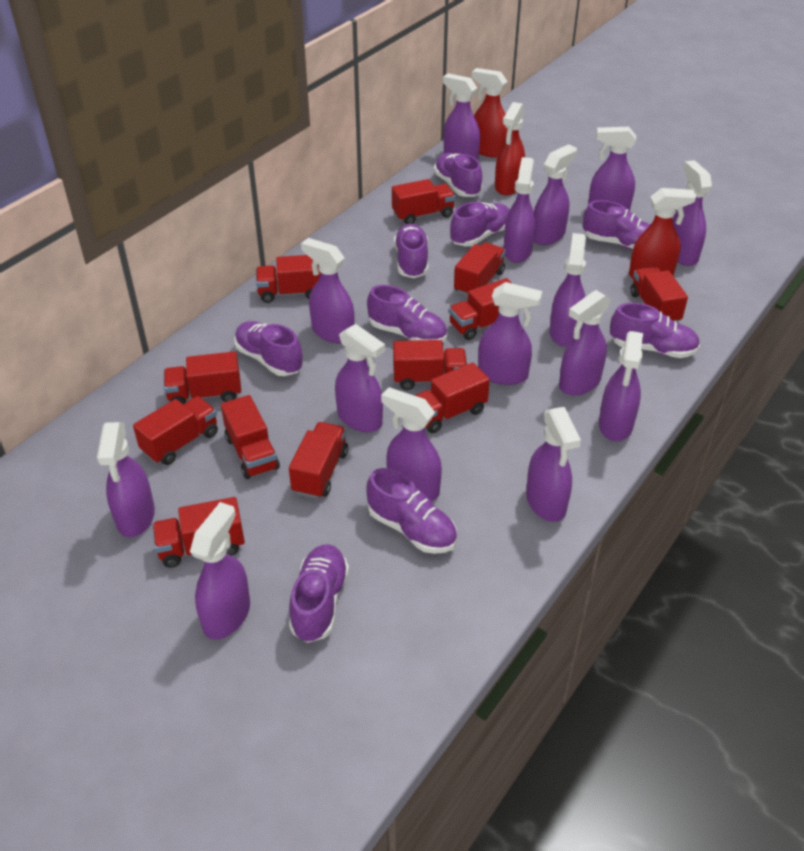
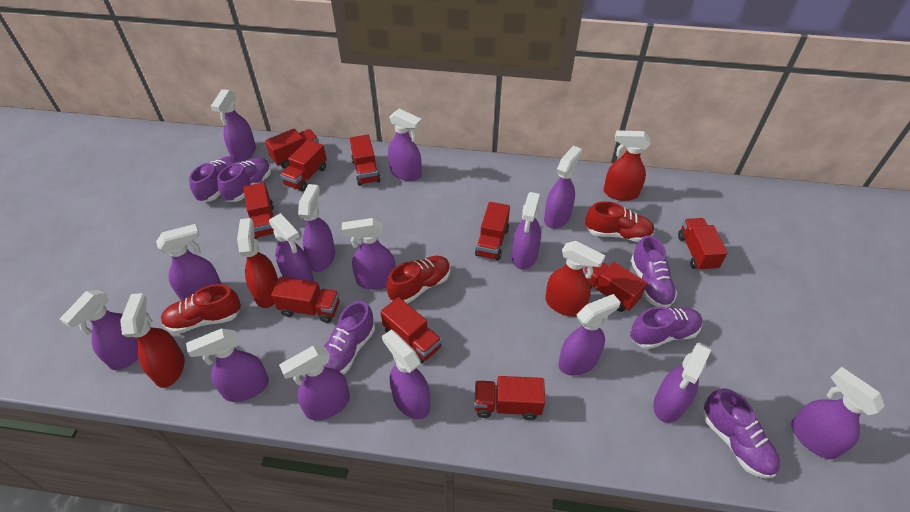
purple shoe: [234,321,303,376] [289,544,349,643] [367,285,447,342] [367,468,457,554] [394,224,428,278] [434,153,483,197] [450,202,510,246] [583,200,650,250] [610,303,700,358] = 9 -> [189,156,240,202] [217,157,271,202] [323,301,375,374] [630,307,702,349] [631,235,677,308] [703,388,780,479] = 6
red shoe: none = 0 -> [161,284,241,334] [386,256,450,304] [585,201,655,242] = 3
red spray bottle: [472,68,508,158] [495,102,525,195] [629,188,696,279] = 3 -> [120,293,185,388] [237,218,278,308] [545,241,605,317] [603,130,650,201] = 4
red truck: [133,396,218,465] [152,497,245,568] [164,351,241,404] [221,395,280,479] [256,255,321,303] [289,422,348,499] [392,179,455,224] [393,340,467,390] [414,363,490,433] [449,278,513,340] [454,242,506,296] [630,266,688,323] = 12 -> [243,182,274,239] [265,129,319,168] [271,277,340,323] [280,140,327,192] [350,135,381,186] [380,297,442,364] [474,376,545,420] [475,202,510,260] [583,262,647,312] [678,218,728,271] = 10

